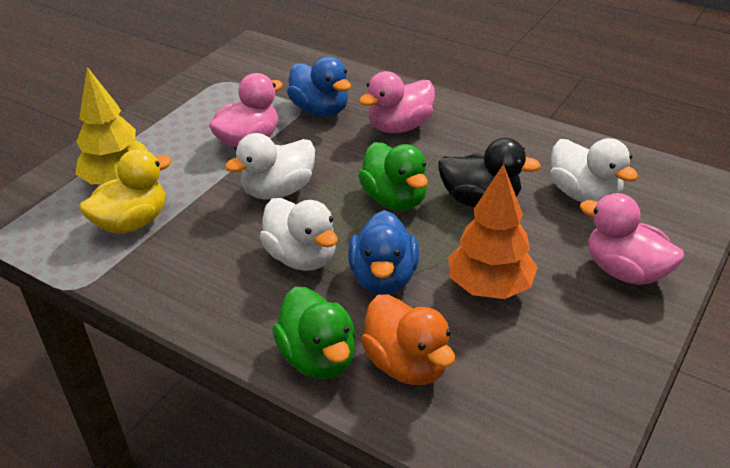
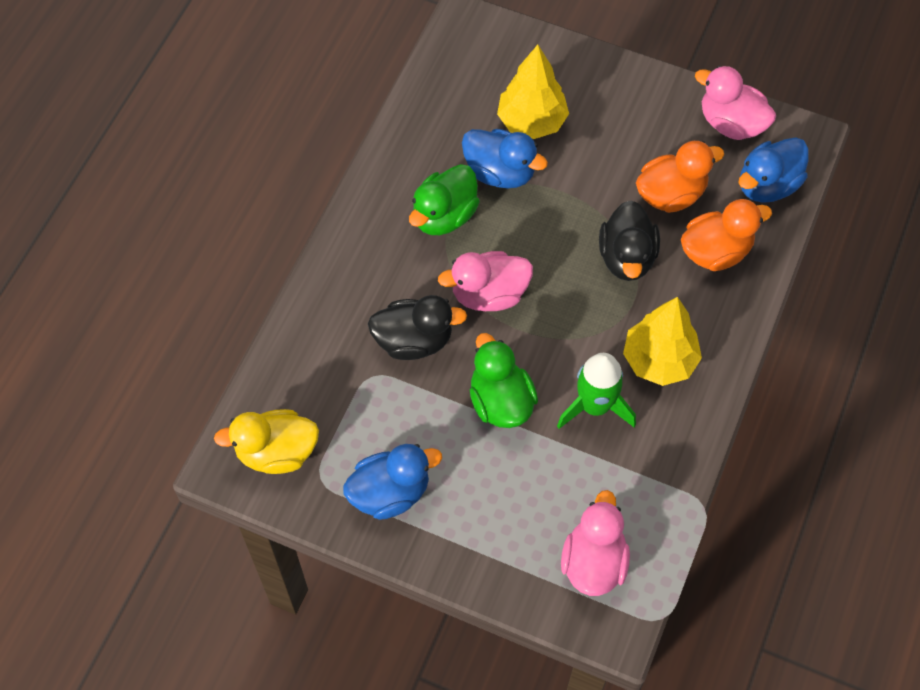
black duck: [438,138,541,207] = 1 -> [368,295,467,360] [599,200,660,281] = 2
blue duck: [287,57,351,117] [348,210,419,295] = 2 -> [343,444,442,520] [462,129,548,188] [739,138,809,203] = 3
green rocket: none = 0 -> [557,353,636,429] = 1
orange duck: [361,294,455,385] = 1 -> [636,141,724,213] [681,199,772,271] = 2
orange tree: [448,164,538,299] = 1 -> none = 0
white duck: [225,133,315,200] [260,198,338,271] [550,138,638,202] = 3 -> none = 0
yellow tree: [75,67,148,184] = 1 -> [497,45,569,139] [623,297,702,386] = 2

